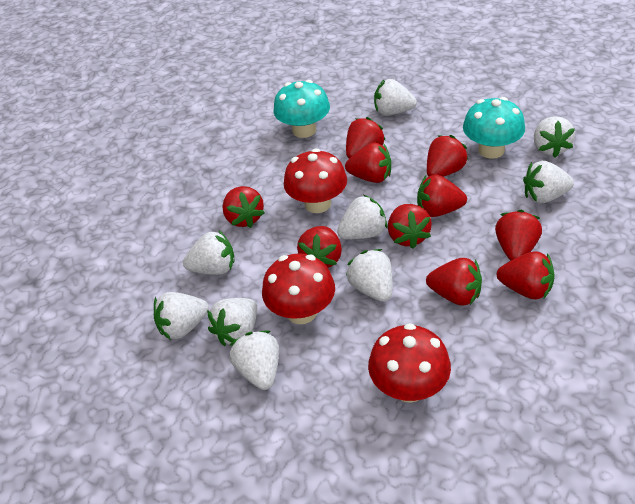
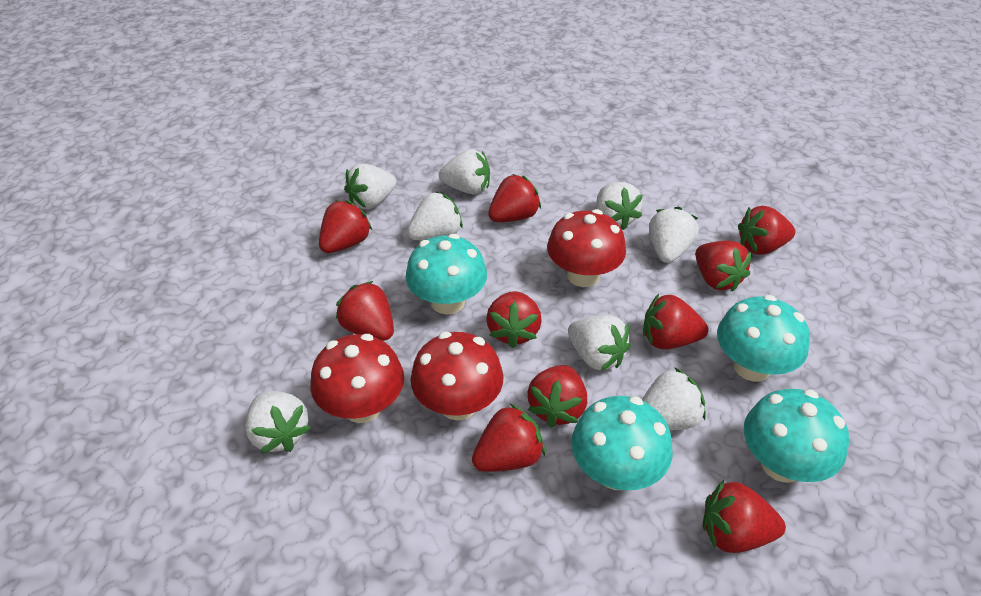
turquoise mushroom: [273,80,330,138] [463,97,525,159] = 2 -> [406,234,487,315] [571,396,673,491] [717,295,810,382] [744,389,849,483] = 4
white strawberry: [154,292,209,340] [183,231,235,275] [207,298,257,346] [230,330,279,390] [337,195,387,239] [346,249,393,302] [374,79,417,116] [523,161,574,203] [534,116,575,158] = 9 -> [245,391,311,453] [344,164,396,209] [407,191,463,241] [439,149,490,195] [568,315,631,371] [596,182,643,230] [642,367,706,430] [649,207,699,263] = 8

